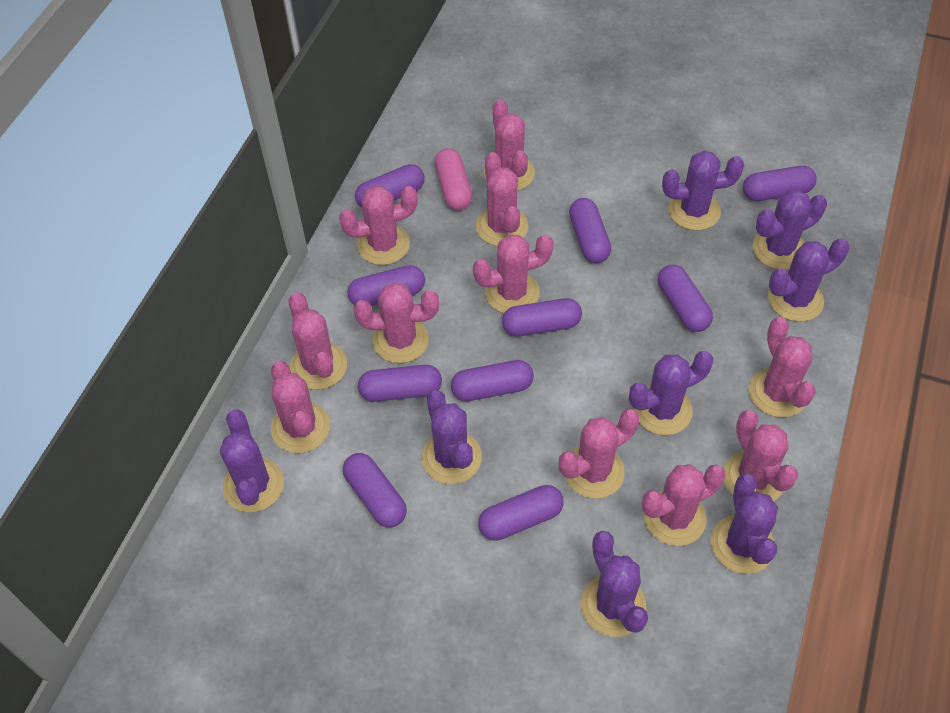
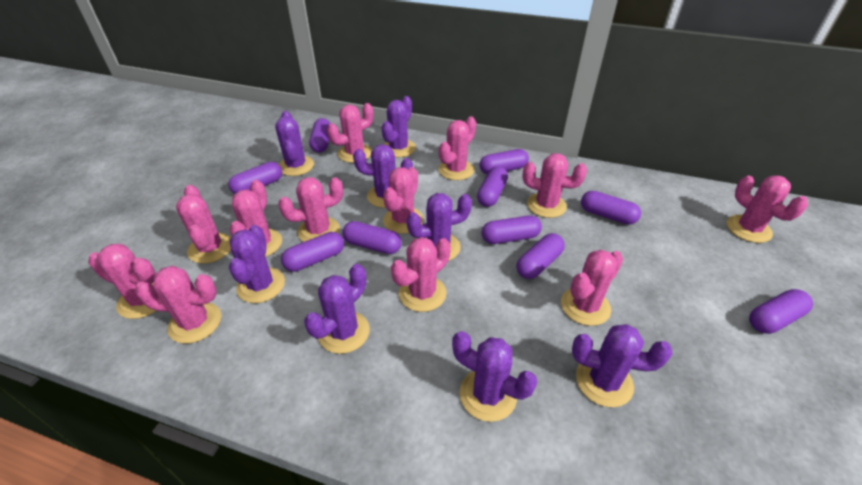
pink cactus: [271,361,330,453] [289,292,347,390] [339,186,418,265] [354,282,439,363] [473,234,554,313] [476,152,528,246] [484,100,535,191] [559,409,639,499] [642,464,725,546] [724,410,798,501] [749,317,816,418] = 11 -> [88,244,156,319] [135,266,221,344] [176,185,231,264] [230,180,282,257] [278,177,343,242] [327,103,373,163] [383,167,424,234] [391,237,451,312] [439,116,476,180] [522,153,587,218] [561,250,623,326] [727,176,808,243] = 12
pink capsule: [434,148,473,210] = 1 -> none = 0

